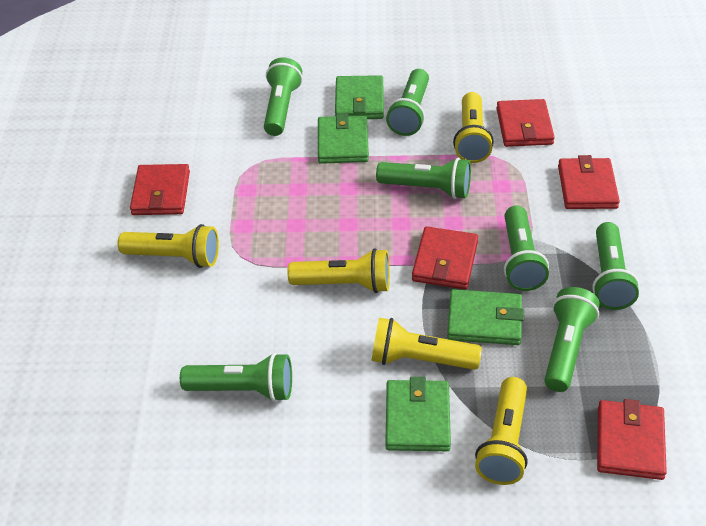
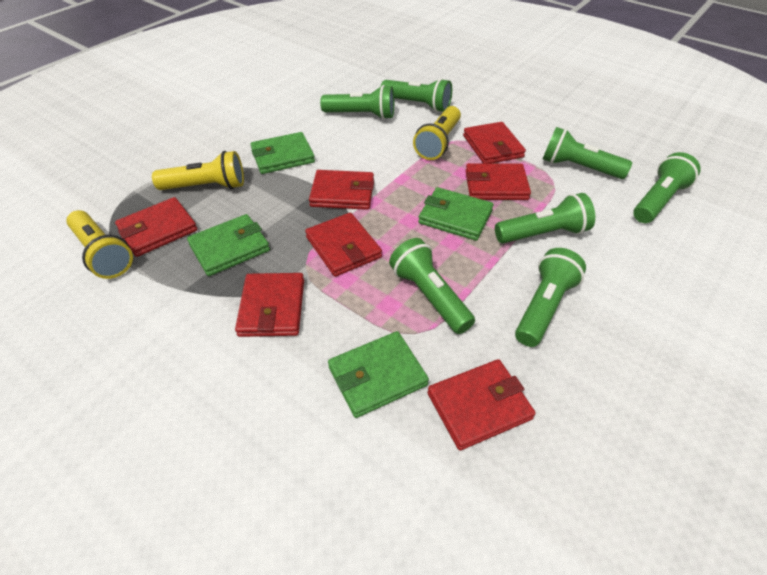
red wallet: [130,164,190,215] [412,226,478,289] [496,99,555,147] [558,155,620,209] [597,399,667,480] = 5 -> [115,197,197,257] [235,273,304,337] [305,213,382,277] [309,170,374,210] [427,359,535,451] [463,122,526,163] [465,163,531,200] = 7
yellow flashlight: [118,224,219,268] [287,248,390,293] [372,318,482,370] [453,92,494,163] [475,377,528,485] = 5 -> [66,210,133,279] [152,151,244,190] [413,106,461,160] = 3

